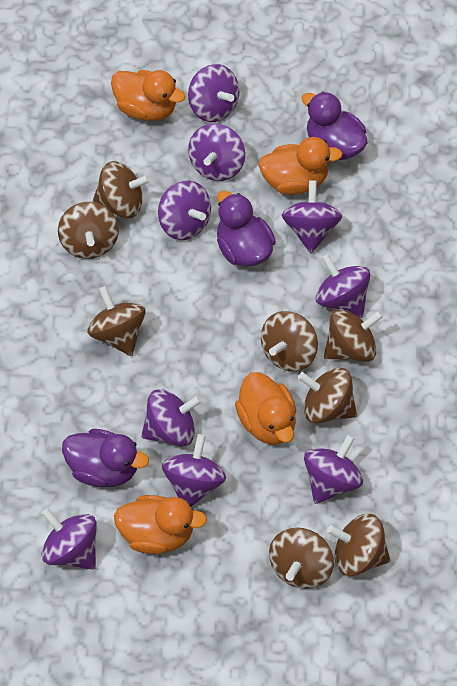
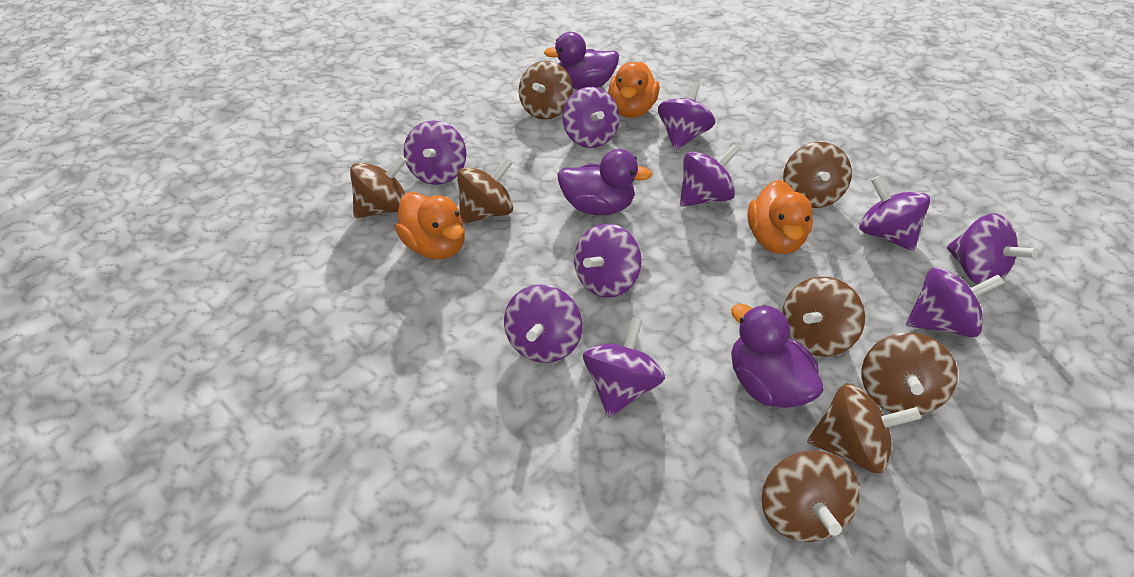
orange duck: [111,70,185,121] [114,495,207,554] [235,372,297,445] [258,137,343,195] = 4 -> [395,192,465,260] [608,61,659,118] [747,180,813,254] = 3
purple spinning top: [41,508,97,570] [141,389,202,446] [158,181,211,240] [162,434,226,507] [188,64,239,122] [188,124,245,181] [282,180,342,253] [304,434,363,504] [316,254,370,318] = 9 -> [404,120,466,185] [504,284,582,363] [562,87,620,148] [574,223,642,298] [583,317,665,417] [658,82,715,151] [680,145,740,207] [859,176,930,251] [906,268,1004,337] [947,213,1038,284] = 10

